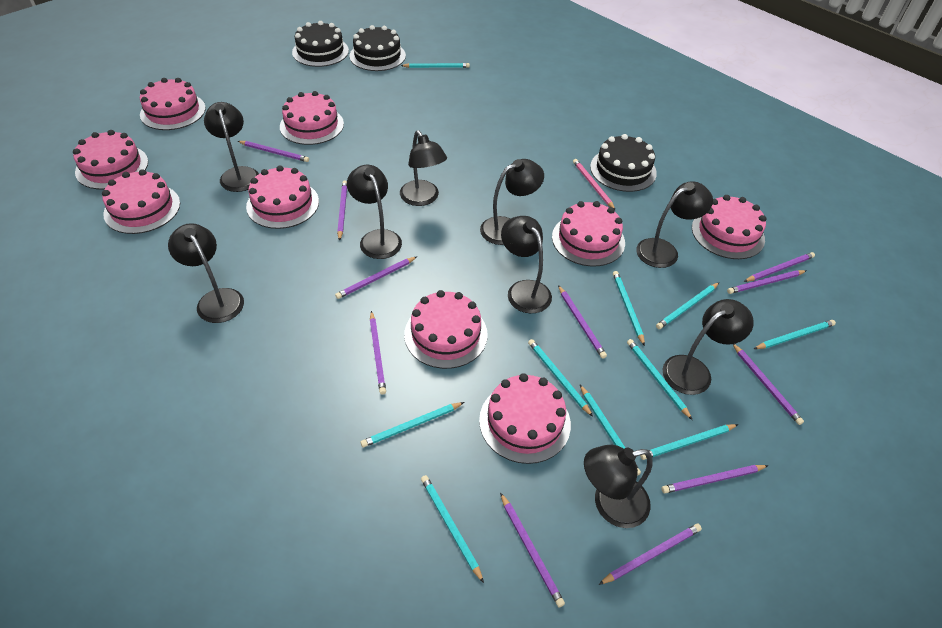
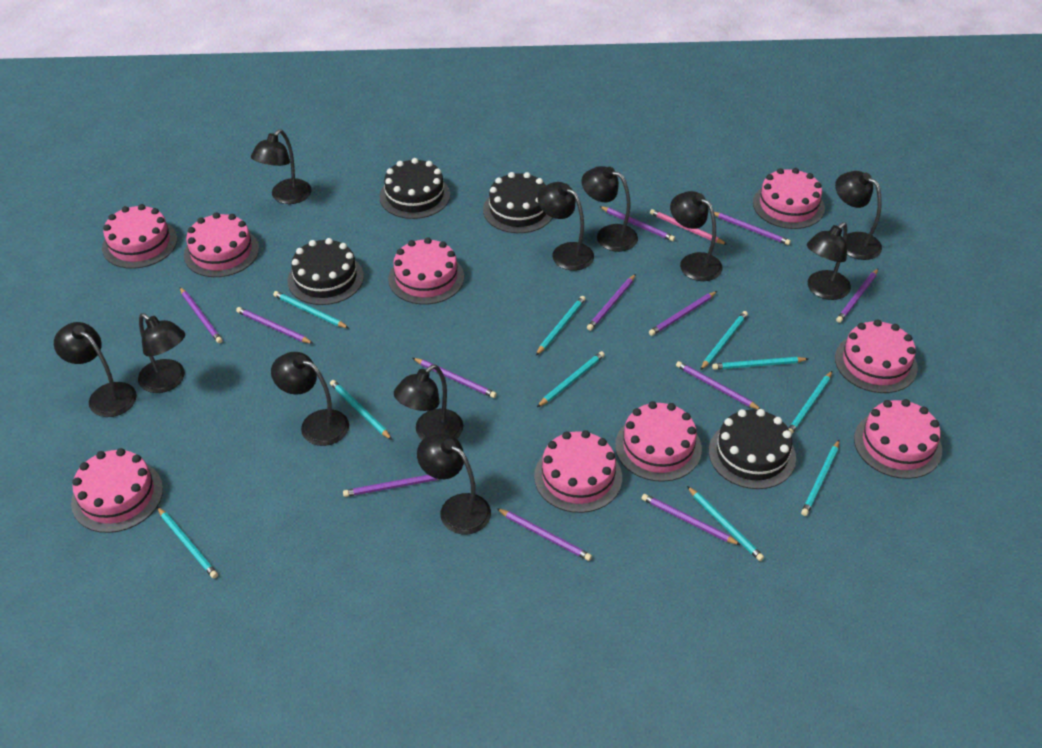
black cake: [292,21,349,67] [350,25,406,71] [590,134,657,192] = 3 -> [288,238,364,305] [380,158,450,219] [483,172,553,233] [709,409,796,489] = 4
black lamp: [168,223,244,323] [204,102,259,192] [347,165,402,259] [400,130,447,206] [480,159,544,245] [501,216,552,313] [584,445,653,528] [636,181,713,268] [663,299,754,395] = 9 -> [54,322,137,417] [138,313,185,393] [251,129,312,204] [271,352,349,446] [394,364,463,440] [417,433,491,534] [537,182,594,271] [581,166,638,252] [670,191,722,281] [807,222,851,300] [835,171,882,260] = 11
purple pencil: [238,141,309,162] [335,257,417,299] [337,181,347,241] [370,311,386,395] [500,492,565,607] [558,285,607,359] [599,523,702,585] [661,465,768,494] [727,270,806,294] [733,344,804,425] [744,252,815,282] = 11 -> [180,287,223,343] [236,307,313,344] [343,475,439,497] [413,358,497,398] [496,508,592,561] [587,274,636,331] [599,206,675,241] [641,494,741,545] [649,291,717,336] [676,361,760,410] [714,212,791,245] [836,269,878,323] = 12

